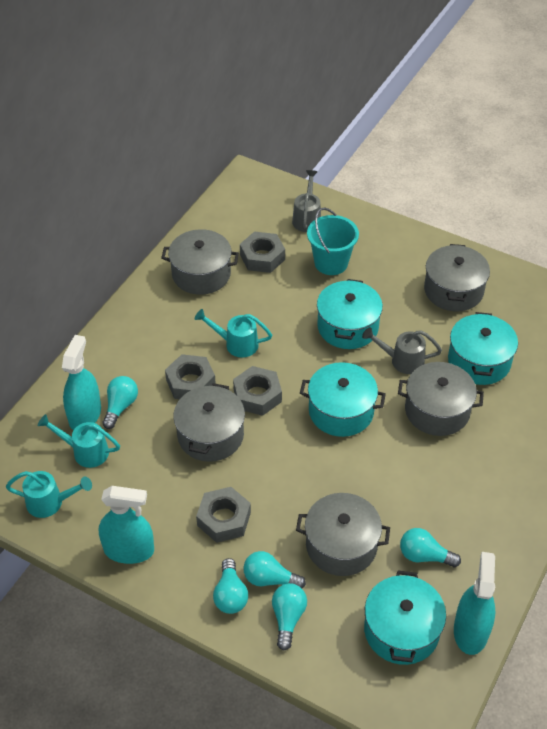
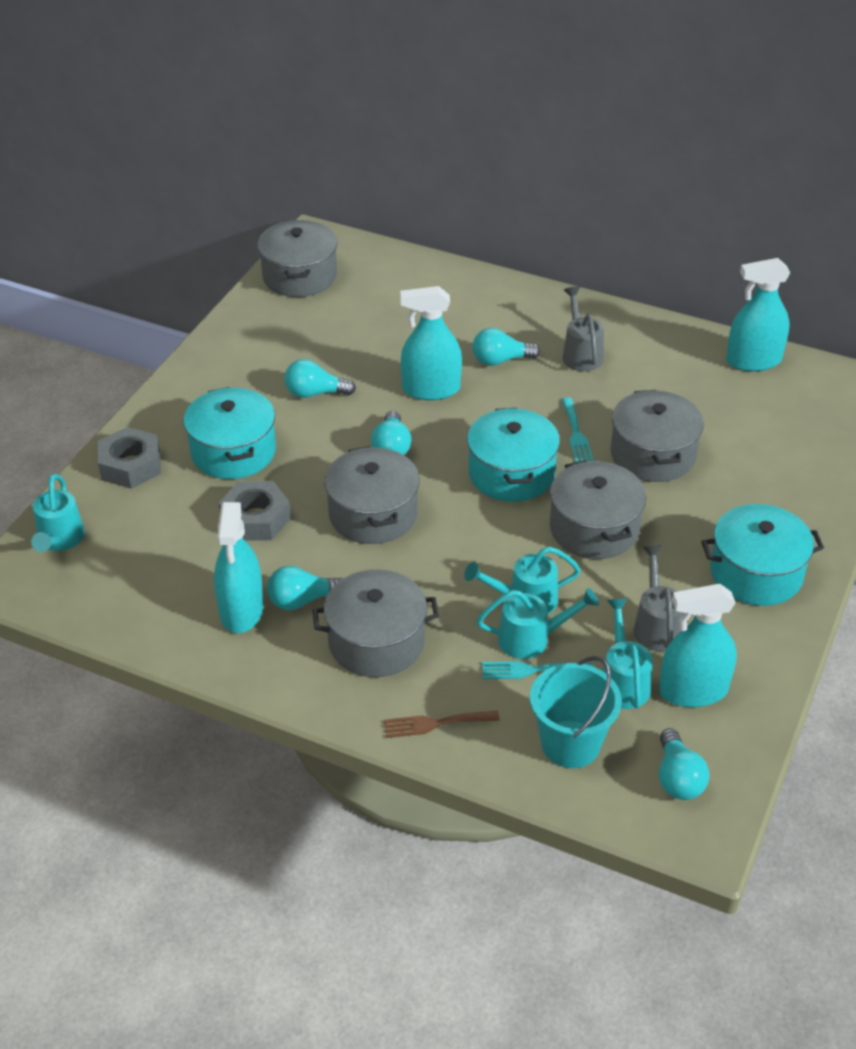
brown fork: none = 0 -> [384,711,500,738] = 1
grey nut: [165,354,216,399] [196,487,251,543] [233,366,282,416] [240,232,285,273] = 4 -> [98,427,161,489] [219,481,291,541] = 2
turquoise fork: none = 0 -> [482,661,594,679] [561,397,594,462] = 2
turquoise pot: [300,362,386,437] [317,279,383,349] [364,571,446,665] [448,312,518,385] = 4 -> [184,387,276,479] [467,408,560,502] [701,504,824,606] = 3
turquoise spray bottle: [62,335,101,431] [99,486,154,564] [454,552,495,655] = 3 -> [214,502,264,633] [400,286,462,400] [659,584,737,707] [726,258,790,371] = 4
turquoise watering can: [6,471,92,518] [38,414,120,468] [195,309,272,358] = 3 -> [31,474,85,552] [464,547,581,615] [477,588,599,659] [603,599,653,709] = 4

